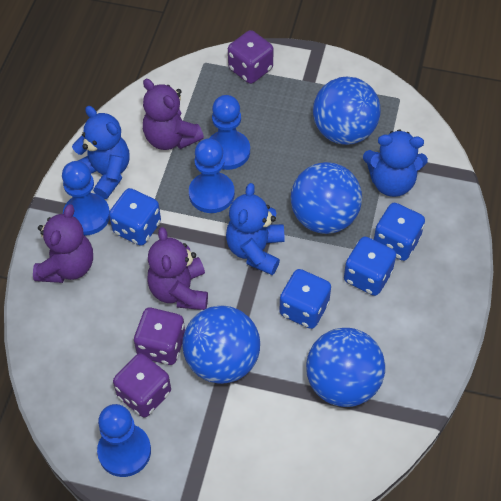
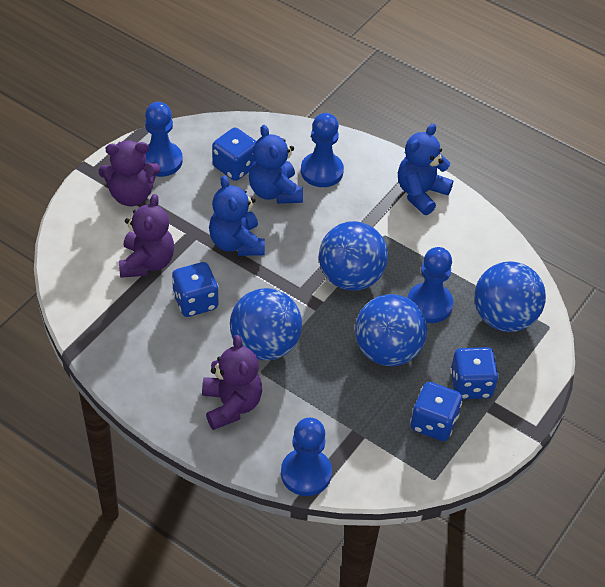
purple dice: [113,353,171,417] [134,308,185,365] [228,30,273,84] = 3 -> none = 0

